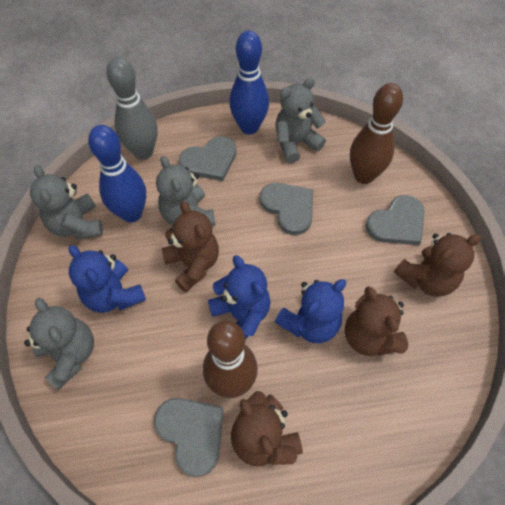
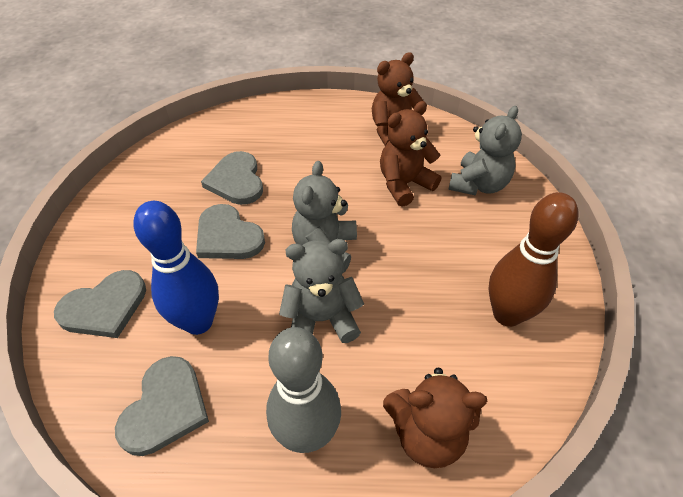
blue bowling pin: [88,125,146,222] [229,31,269,134] = 2 -> [134,201,219,335] = 1
blue teddy bear: [68,245,146,313] [208,255,271,339] [275,279,346,343] = 3 -> none = 0
brown bowling pin: [203,320,258,398] [350,83,403,184] = 2 -> [489,192,579,327] = 1
brown teddy bear: [162,201,219,292] [231,391,303,466] [345,286,408,356] [394,233,481,297] = 4 -> [372,52,423,146] [380,101,441,207] [383,368,487,468] = 3
grey teddy bear: [24,298,94,390] [30,165,103,239] [156,156,215,226] [275,77,326,163] = 4 -> [279,239,364,343] [292,161,357,273] [448,106,522,196] = 3

